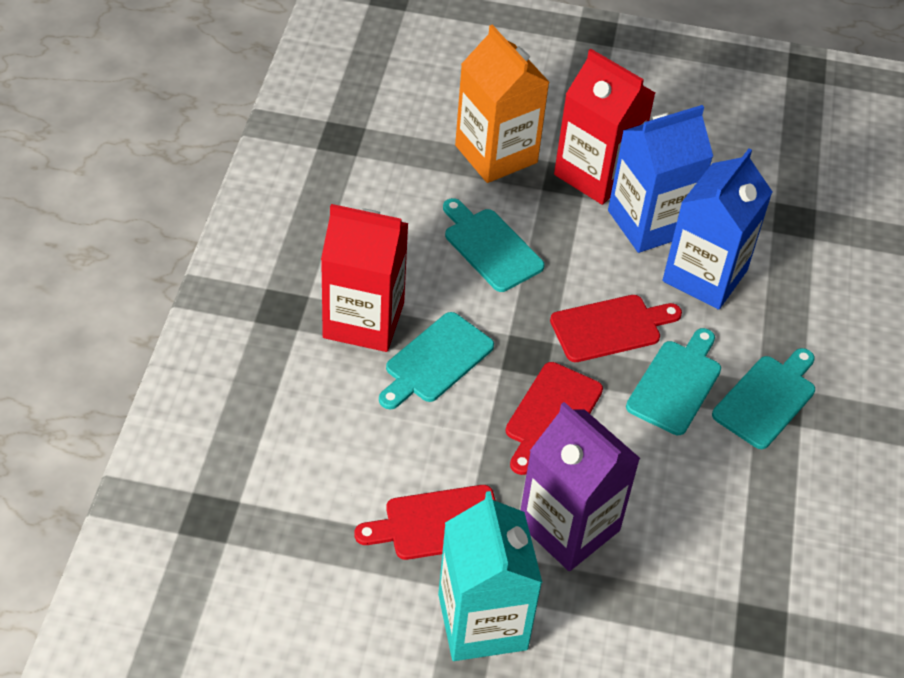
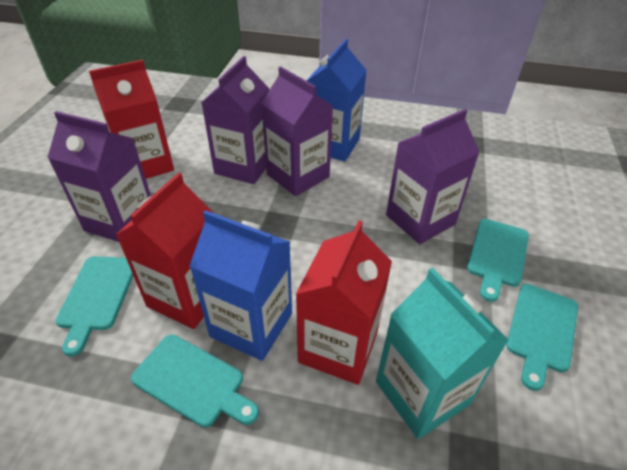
orange carton: [455,25,550,183] = 1 -> none = 0
purple carton: [521,402,640,571] = 1 -> [47,111,151,242] [201,56,269,184] [261,66,333,196] [386,109,480,244] = 4
red carton: [321,204,409,352] [554,49,655,205] = 2 -> [89,60,174,179] [116,172,213,329] [296,221,392,385] = 3
red cutting board: [355,485,496,560] [506,362,603,475] [550,295,682,362] = 3 -> none = 0

